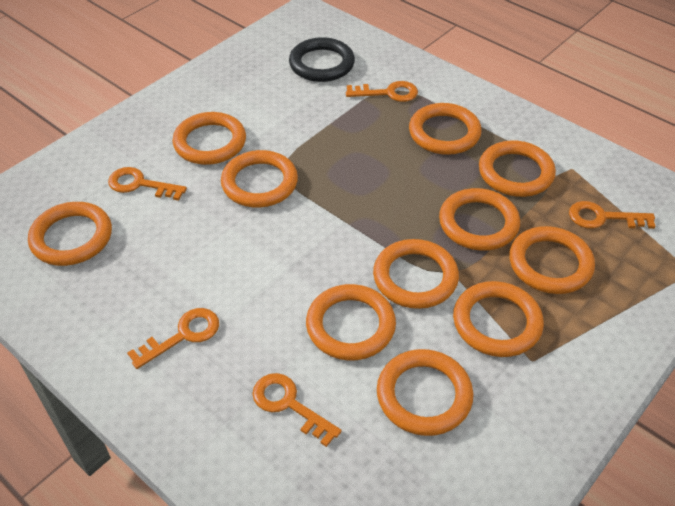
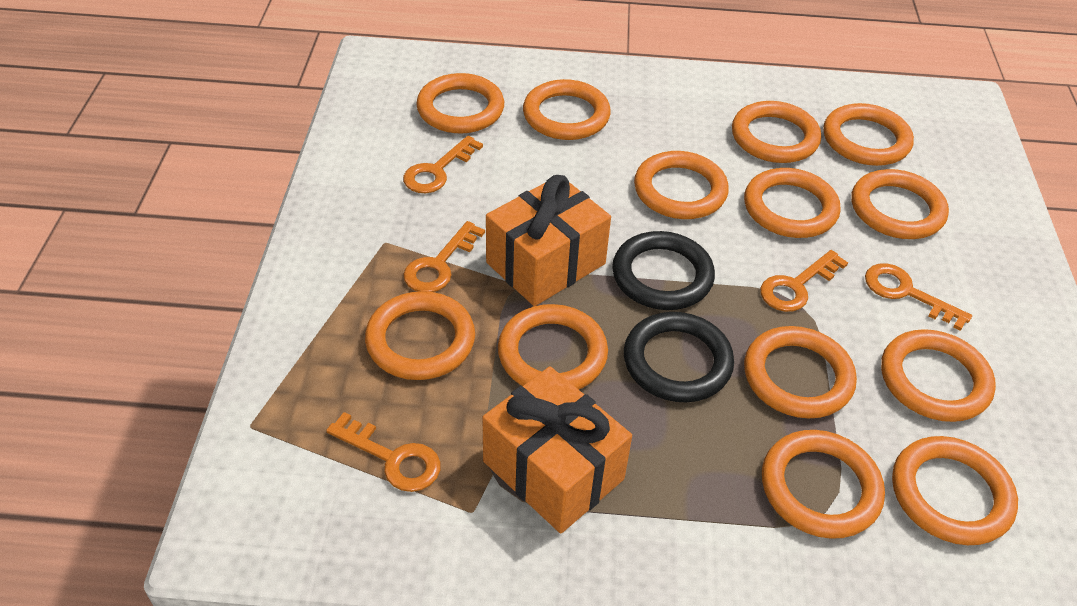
black ring: [289,37,355,82] = 1 -> [612,231,715,310] [624,312,734,402] = 2
orange gift: none = 0 -> [482,366,632,533] [486,175,611,306] = 2
orange ring: [28,202,112,266] [172,112,246,165] [221,150,298,208] [306,284,396,360] [373,239,459,309] [377,349,473,436] [409,103,482,155] [439,188,520,251] [453,281,544,357] [479,140,556,197] [509,226,595,294] = 11 -> [365,291,475,380] [416,73,504,133] [498,304,608,389] [523,79,611,140] [634,151,729,219] [732,101,821,163] [744,168,841,238] [744,326,857,418] [762,430,885,539] [823,103,914,166] [852,169,949,239] [881,329,996,422] [892,436,1018,545] = 13

